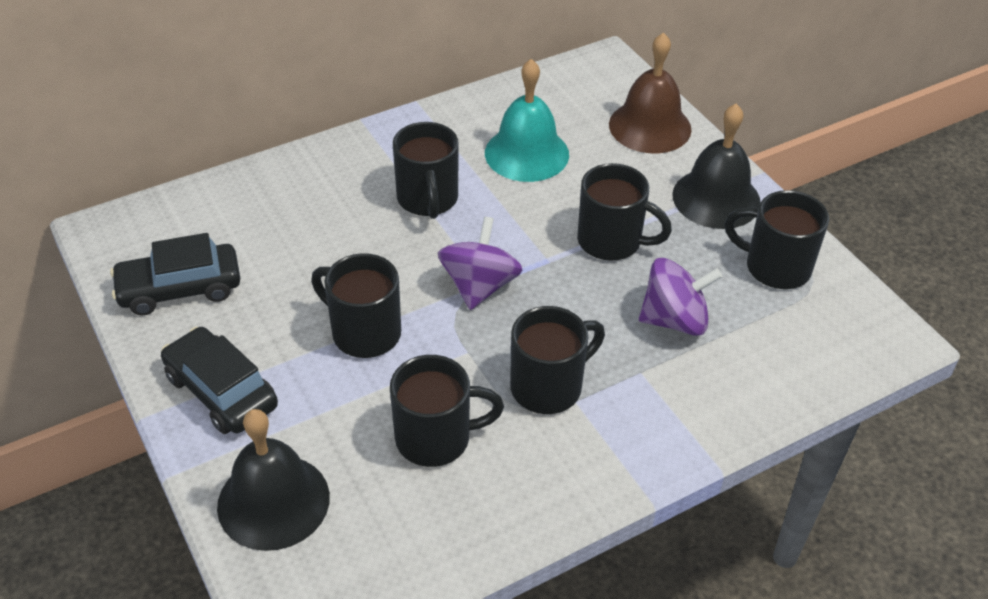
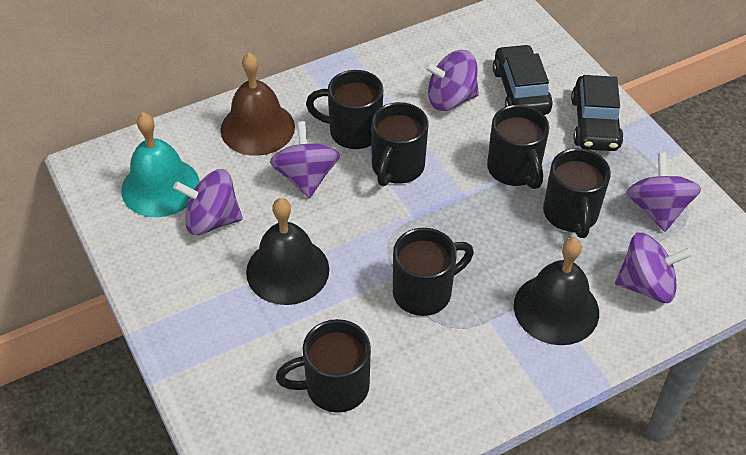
purple spinning top: [438,217,522,310] [639,258,722,336] = 2 -> [173,169,243,235] [270,121,340,198] [424,50,479,111] [615,232,693,303] [626,153,701,231] = 5

